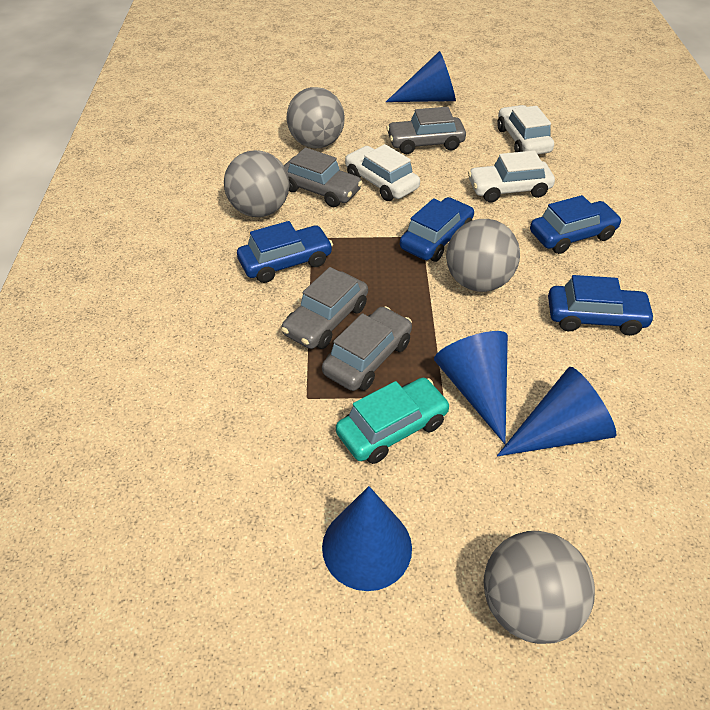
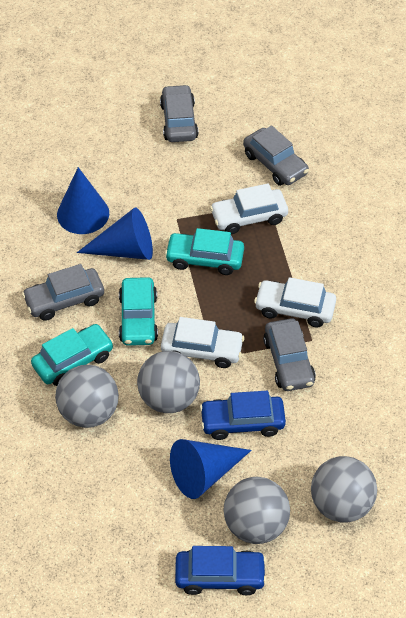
blue car: [237,221,333,283] [400,197,474,262] [530,195,622,254] [548,275,655,336] = 4 -> [175,546,267,595] [200,391,286,440] = 2
blue cone: [322,486,412,591] [386,51,456,102] [434,331,508,444] [497,367,616,456] = 4 -> [57,167,109,234] [77,208,153,260] [170,439,252,499] = 3
turquoise car: [336,378,451,464] = 1 -> [31,324,114,386] [119,277,158,346] [165,228,244,275] = 3

